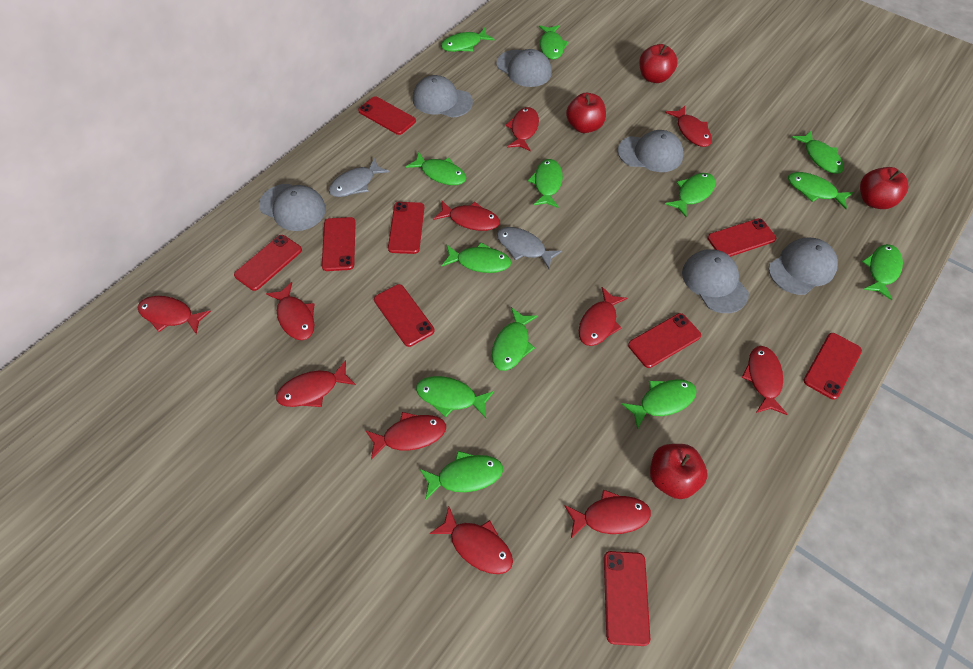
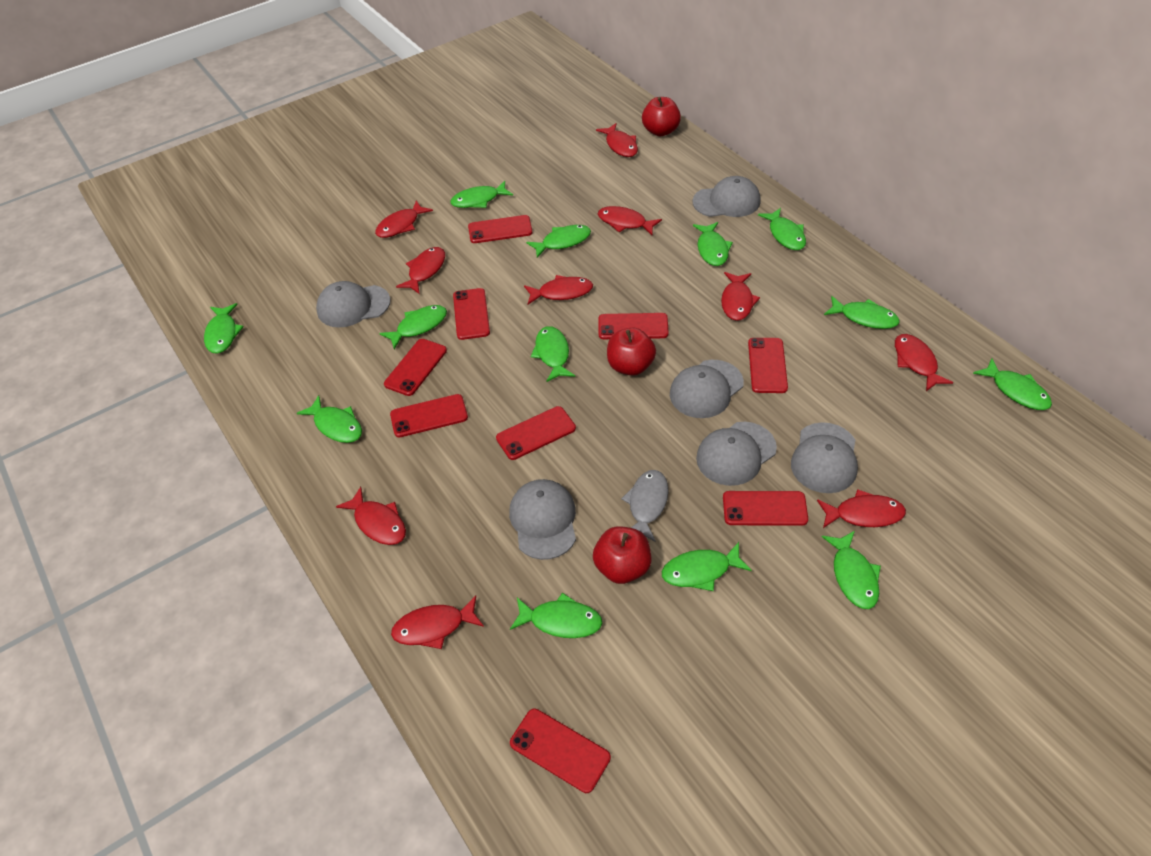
grey fish: [329,158,389,197] [497,227,562,269] = 2 -> [621,470,669,542] = 1
red apple: [566,93,606,133] [639,44,678,83] [650,444,708,499] [860,167,908,209] = 4 -> [593,526,651,584] [607,327,656,376] [642,97,681,136] = 3
red fish: [137,296,211,334] [266,282,315,340] [276,360,356,407] [365,412,446,460] [429,507,513,574] [433,201,500,231] [505,107,539,151] [564,490,651,538] [579,287,627,346] [665,106,712,147] [741,346,787,415] = 11 -> [336,487,406,545] [375,201,433,238] [391,596,484,649] [396,247,445,294] [524,275,593,305] [596,123,638,157] [598,206,662,235] [721,272,760,321] [817,489,906,528] [895,334,954,391] = 10

